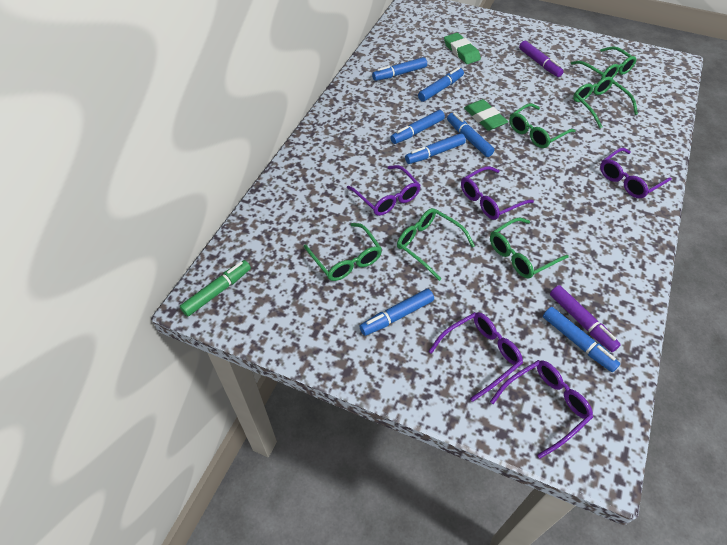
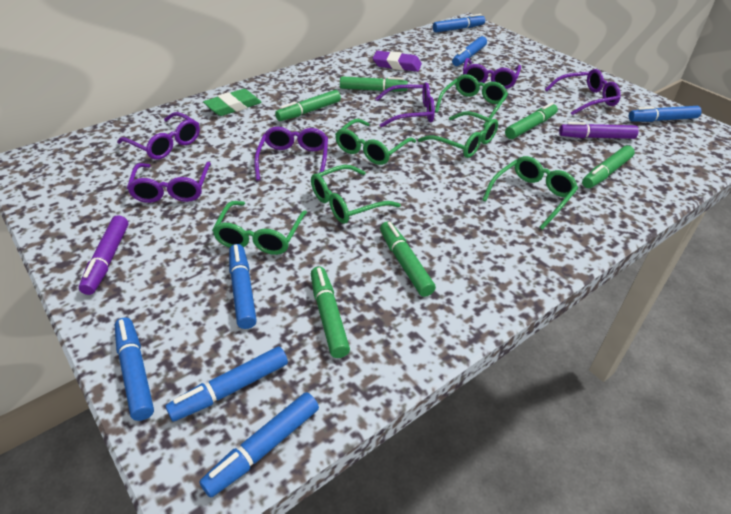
green eraser: [444,33,481,64] [464,99,508,131] = 2 -> [203,89,262,116] = 1
green marker: [180,260,251,316] = 1 -> [275,90,341,121] [311,267,350,358] [340,76,408,92] [380,221,436,297] [505,102,558,139] [582,145,635,188] = 6
purple eraser: none = 0 -> [373,51,422,72] = 1
purple glasses: [347,165,421,216] [429,312,523,402] [461,166,534,220] [490,360,593,458] [600,148,672,198] = 5 -> [117,112,200,160] [127,162,211,203] [254,127,328,181] [375,82,435,127] [463,58,521,89] [545,69,621,115] = 6

